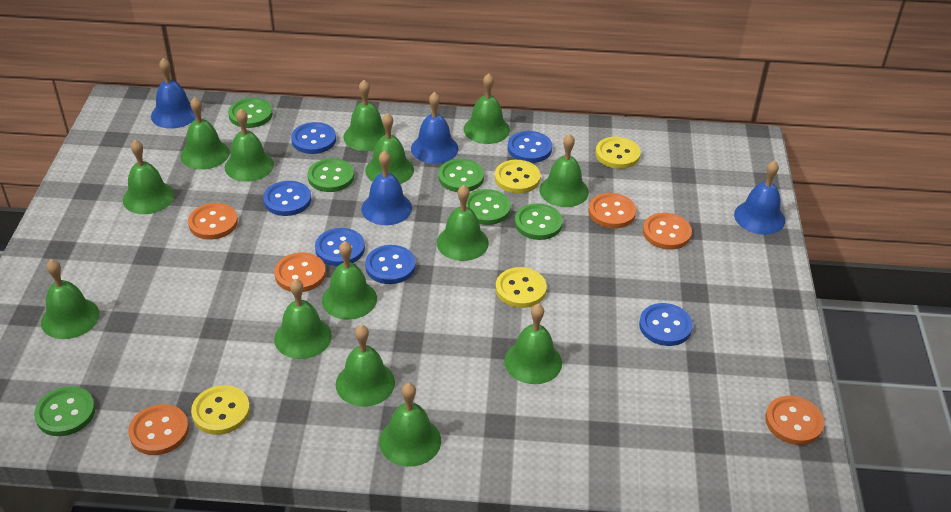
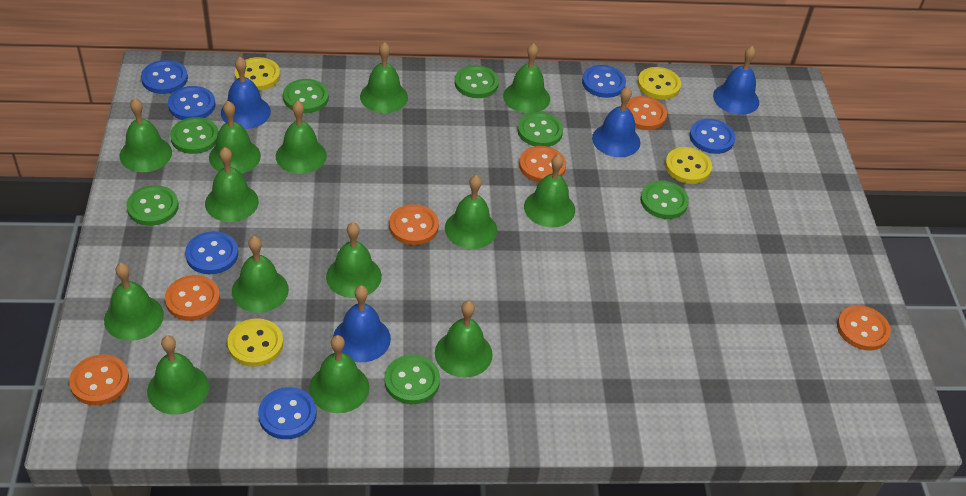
green button: [34,386,95,436] [228,98,273,128] [308,158,354,192] [438,159,484,192] [466,189,511,225] [514,203,563,240] = 6 -> [126,185,179,226] [170,117,218,154] [283,79,329,113] [384,355,440,404] [455,65,499,98] [517,112,563,147] [640,180,689,219] = 7

